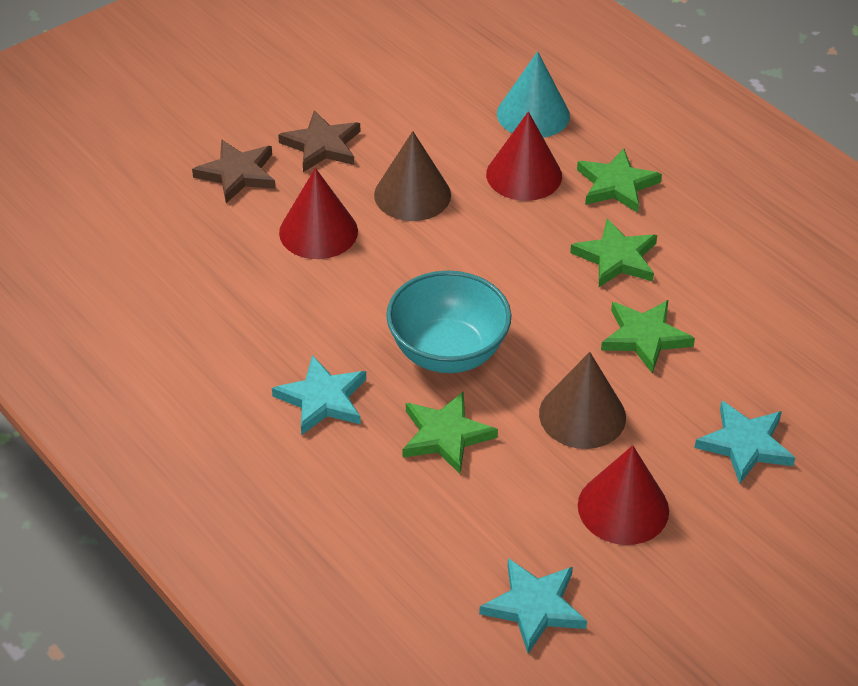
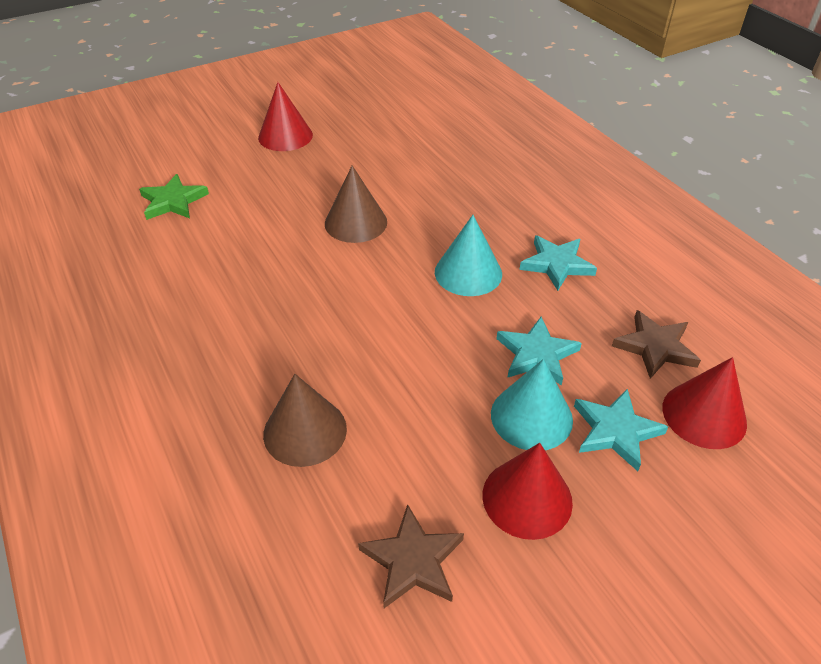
green star: [403,392,498,474] [570,219,657,287] [577,149,662,213] [601,300,695,373] = 4 -> [139,174,209,220] = 1
turquoise bowl: [386,270,511,373] = 1 -> none = 0
turquoise cone: [497,51,570,138] = 1 -> [435,215,502,296] [491,359,573,450] = 2

